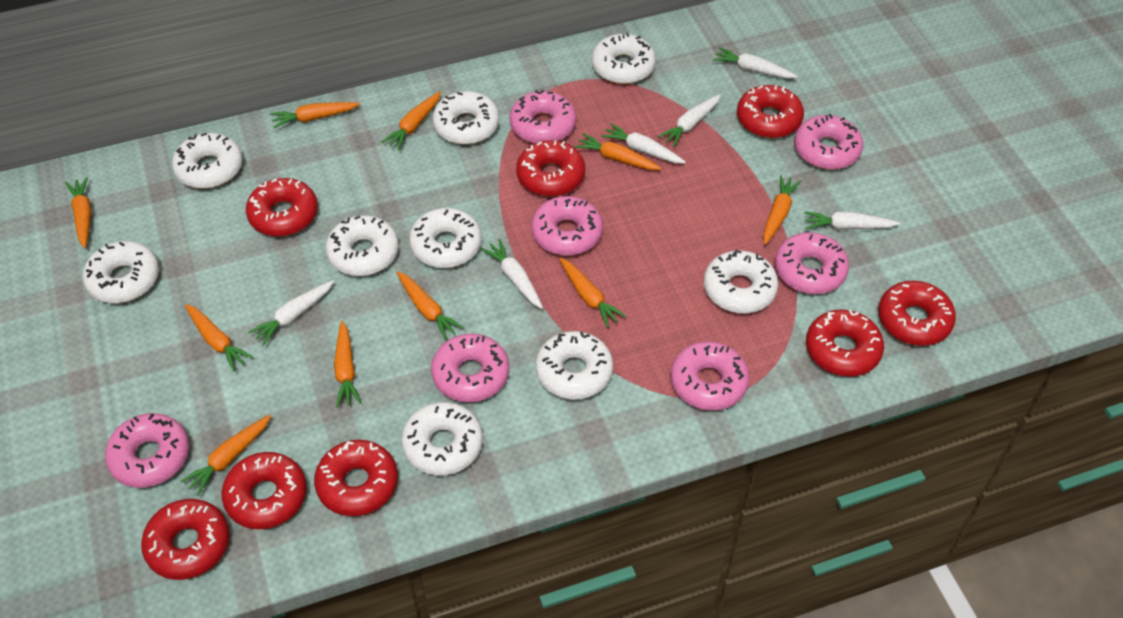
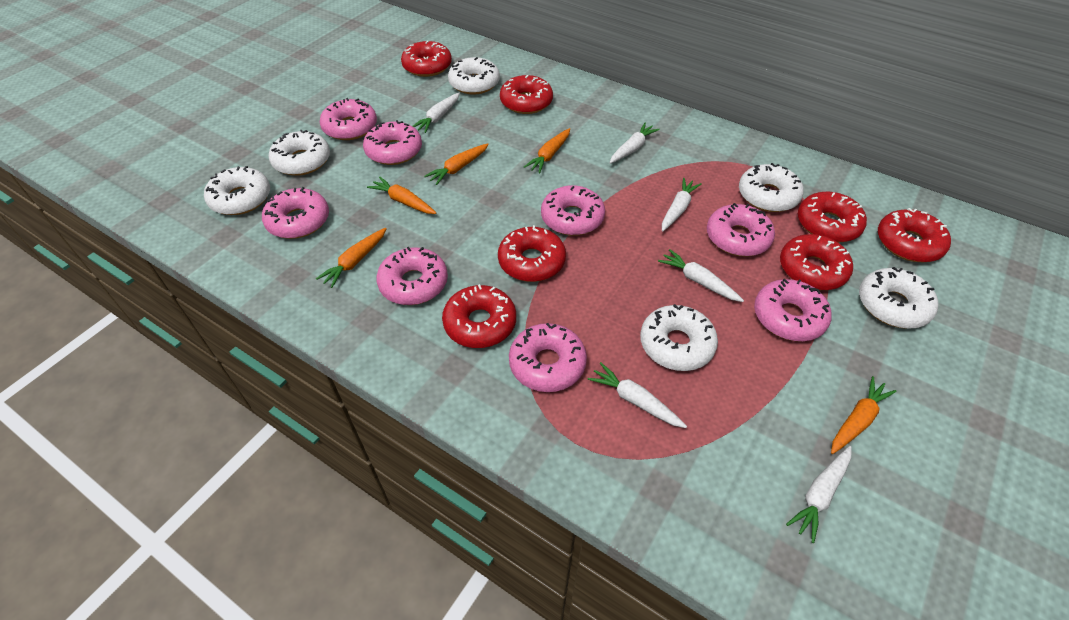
orange carrot: [65,177,91,248] [180,415,271,496] [185,304,253,371] [270,102,360,128] [334,321,361,407] [382,91,441,150] [397,272,464,340] [559,257,627,328] [574,133,662,170] [763,175,801,245] = 10 -> [316,228,387,288] [367,177,436,214] [424,143,489,185] [524,128,570,173] [831,376,897,454] = 5
pink donut: [105,413,189,488] [431,334,509,402] [509,90,576,144] [531,196,603,256] [671,341,749,411] [775,232,849,294] [794,114,863,170] = 7 -> [262,187,329,239] [320,98,377,140] [363,120,422,165] [376,247,448,305] [509,323,587,392] [541,185,605,236] [707,203,775,257] [754,279,832,341] = 8
red donut: [141,499,229,580] [222,452,307,529] [246,178,318,237] [314,440,398,516] [516,140,585,196] [737,85,804,138] [806,309,884,377] [878,281,956,346] = 8 -> [401,41,452,77] [442,284,516,348] [498,225,566,282] [500,75,553,114] [780,234,853,290] [798,191,867,242] [878,208,951,262] = 7
white donut: [83,241,159,303] [172,133,243,189] [326,215,399,276] [401,402,483,476] [409,208,482,268] [432,91,499,145] [535,331,613,400] [592,33,656,84] [704,250,779,314] = 9 -> [204,166,270,215] [269,130,330,176] [448,57,500,95] [640,304,718,371] [739,163,804,212] [859,267,938,329] = 6

